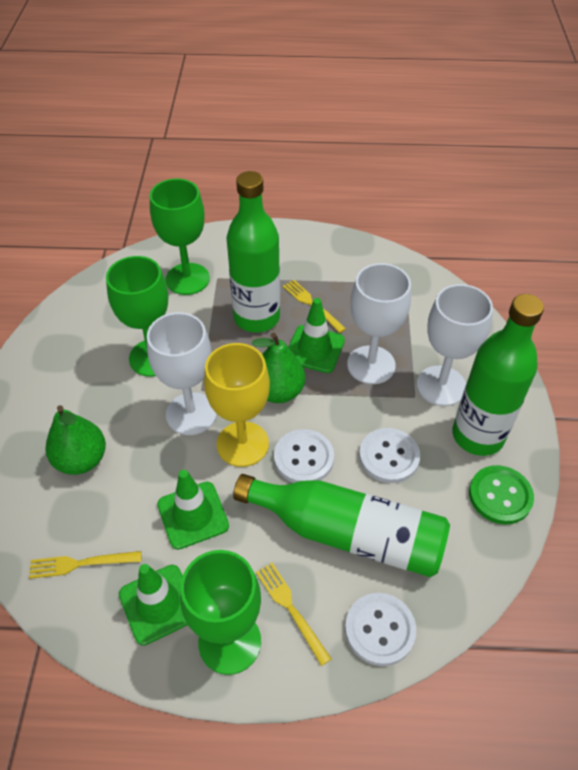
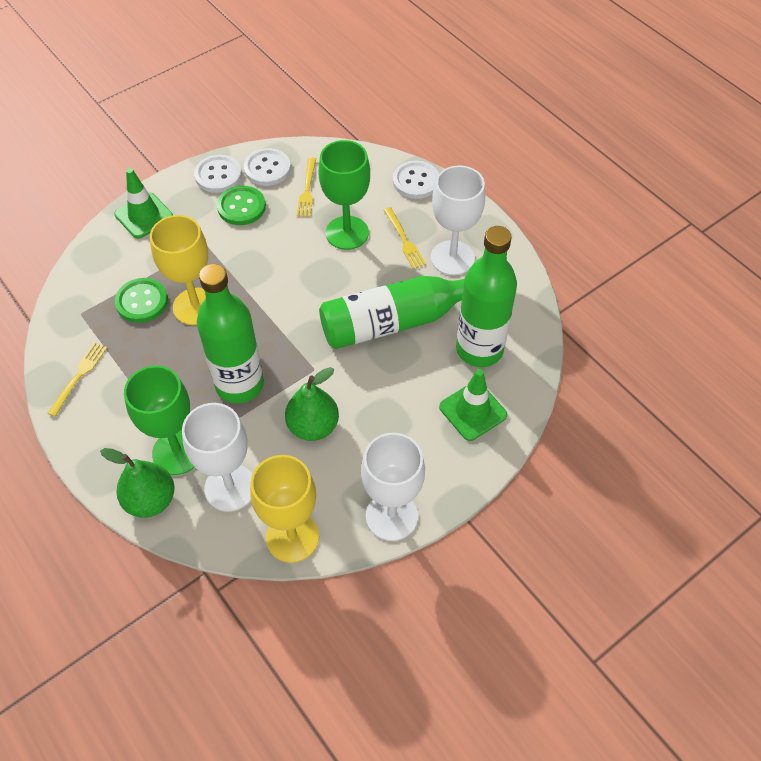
green button: [469,465,534,525] = 1 -> [115,278,168,323] [217,186,266,225] = 2
green goblet: [106,256,168,377] [150,179,210,295] [180,550,261,675] = 3 -> [124,365,195,475] [318,140,370,250] = 2
green traffic cone: [119,564,188,646] [157,470,229,550] [288,298,345,373] = 3 -> [114,168,173,239] [439,369,507,441] = 2
yellow goblet: [204,343,270,467] = 1 -> [150,215,208,325] [250,455,319,563] = 2

